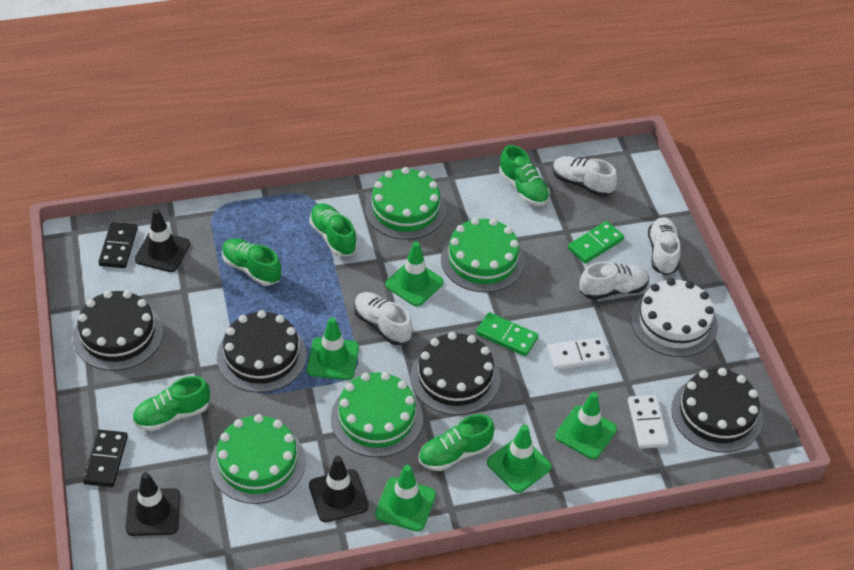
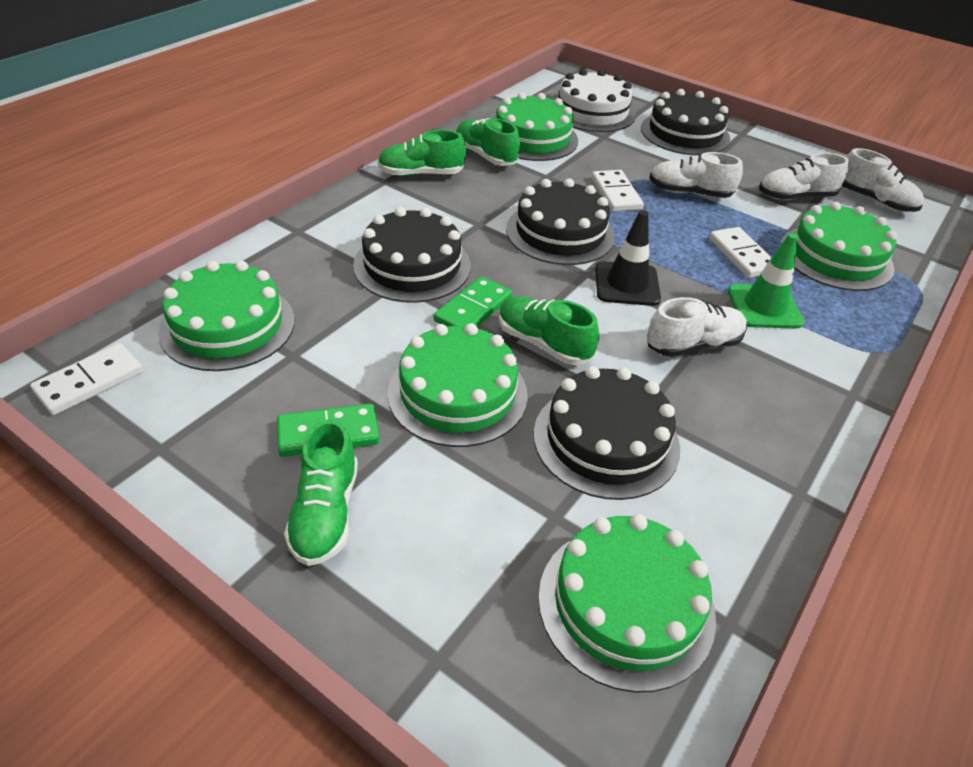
black domino: [83,430,128,487] [98,222,138,268] = 2 -> none = 0
black traffic cone: [125,472,180,536] [135,209,190,272] [309,456,369,522] = 3 -> [595,210,661,306] = 1
green cake: [210,414,306,504] [331,372,423,457] [365,167,447,240] [441,218,525,293] = 4 -> [158,261,295,371] [387,323,528,447] [496,92,578,161] [538,514,716,693] [781,202,897,291] = 5
green shoe: [132,376,210,431] [222,238,281,286] [309,203,357,256] [419,414,495,471] [499,145,550,206] = 5 -> [284,419,358,566] [378,130,466,177] [456,118,520,166] [499,296,599,365] = 4
green traffic cone: [307,317,359,380] [375,465,436,532] [385,241,444,307] [487,425,552,493] [555,392,617,459] = 5 -> [728,233,804,328] = 1
white domino: [547,337,610,370] [628,395,669,449] = 2 -> [30,343,143,415] [592,170,644,212] [709,227,772,278] = 3

